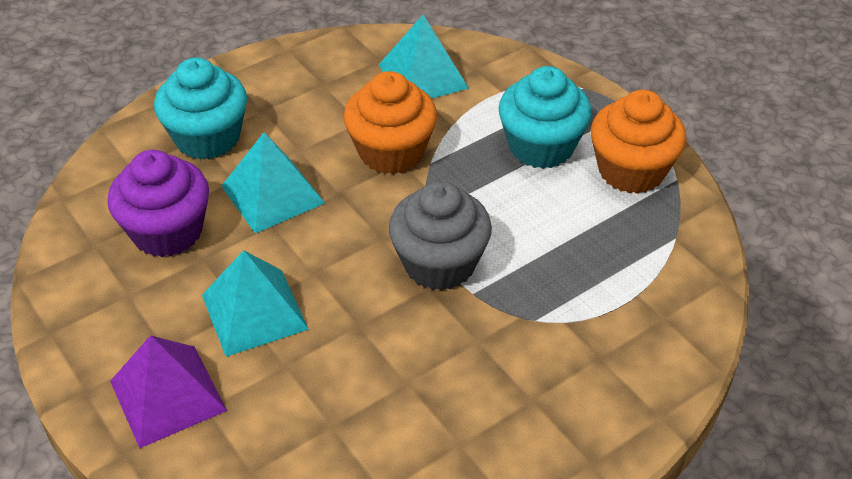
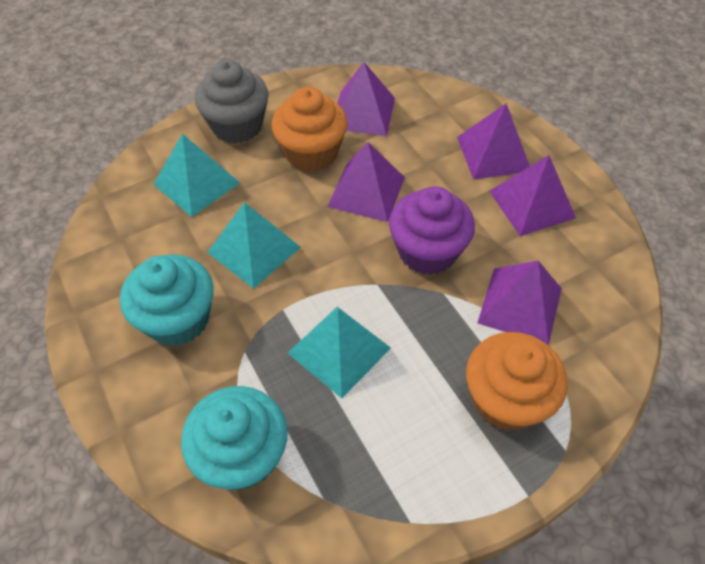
purple pyramid: [110,335,227,449] = 1 -> [327,142,405,222] [337,62,395,136] [457,103,530,180] [477,261,562,345] [489,155,576,236] = 5

